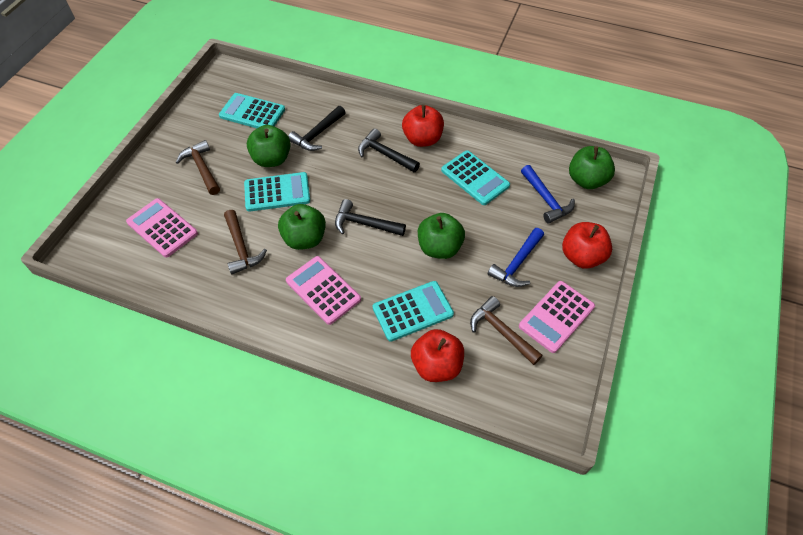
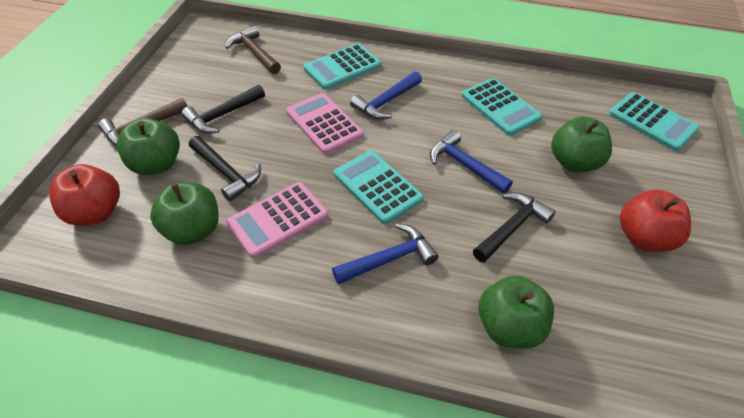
blue hammer: [488,228,544,287] [521,165,575,224] = 2 -> [332,223,439,284] [350,71,422,120] [430,130,513,194] = 3
brown hammer: [176,140,220,195] [224,210,267,275] [470,296,543,365] = 3 -> [98,98,188,146] [225,26,281,74] = 2
pink calculator: [126,198,198,258] [286,256,361,325] [519,281,595,353] = 3 -> [226,182,328,258] [286,93,363,154] = 2
red apple: [402,105,444,147] [411,329,464,382] [562,222,612,269] = 3 -> [49,164,120,226] [620,189,691,252] = 2

